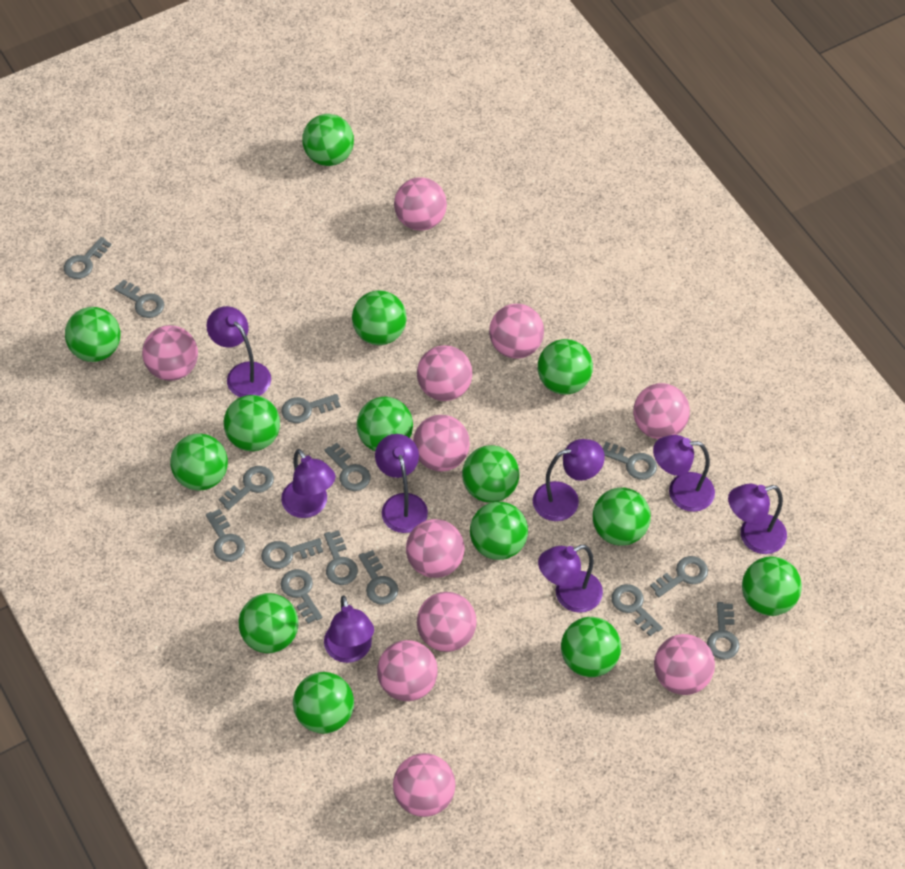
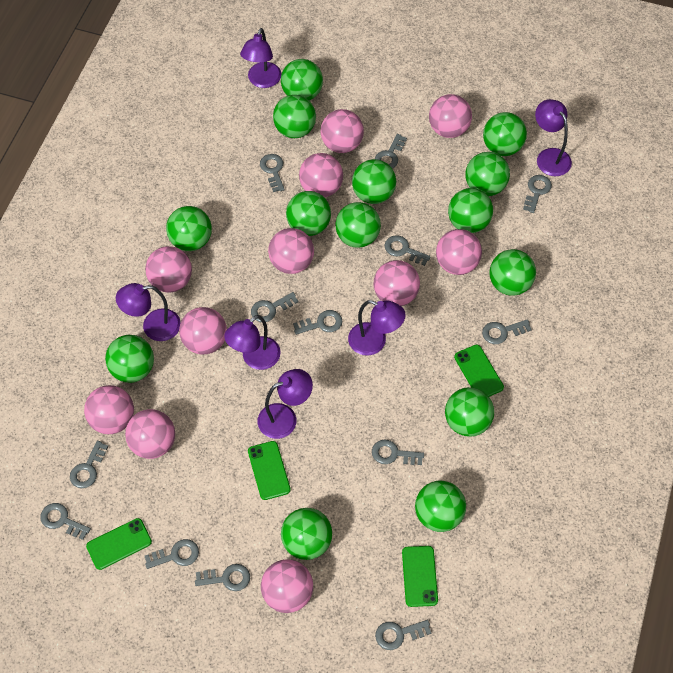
green phone: none = 0 -> [86,518,152,570] [248,441,291,500] [402,546,438,607] [454,345,504,397] = 4
grey key: [64,237,112,279] [114,279,164,318] [206,509,245,562] [219,466,274,510] [261,538,323,569] [281,394,341,423] [281,569,322,624] [324,530,358,585] [325,443,370,491] [358,550,398,604] [603,442,657,480] [611,584,663,636] [650,556,708,597] [707,602,739,660] = 14 -> [41,503,91,540] [70,441,108,488] [145,539,199,569] [195,564,250,591] [251,292,298,322] [260,154,285,192] [293,310,342,335] [372,440,424,465] [375,134,407,169] [375,620,431,650] [385,235,431,266] [482,319,532,344] [523,175,552,213] = 13
purple lamp: [206,306,271,397] [281,449,335,518] [324,595,374,663] [375,434,428,533] [533,439,605,521] [538,545,603,613] [653,435,715,512] [728,484,787,554] = 8 -> [116,283,181,341] [224,315,281,370] [240,28,281,88] [258,369,313,439] [348,300,406,355] [535,99,572,176] = 6

